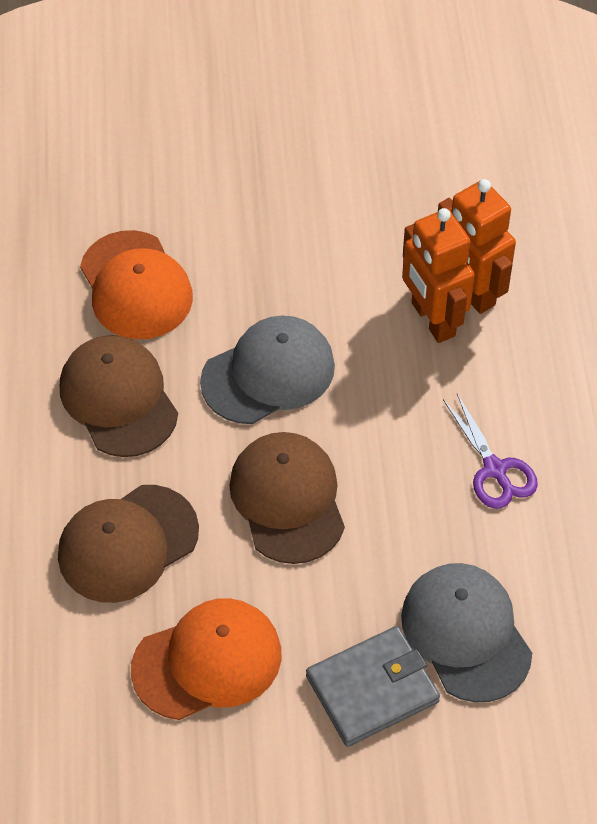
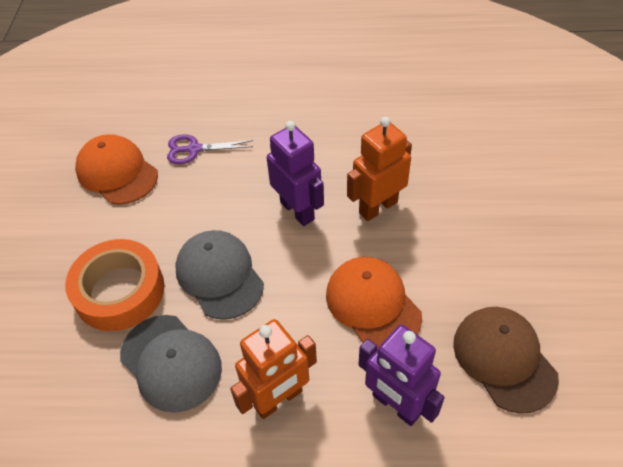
brown cap: [58,485,199,603] [60,335,178,457] [229,432,345,564] = 3 -> [453,307,559,414] = 1
grey wallet: [306,626,440,747] = 1 -> none = 0
orange tape: none = 0 -> [65,239,165,331] = 1
purple robot: none = 0 -> [267,121,324,226] [359,324,445,426] = 2

